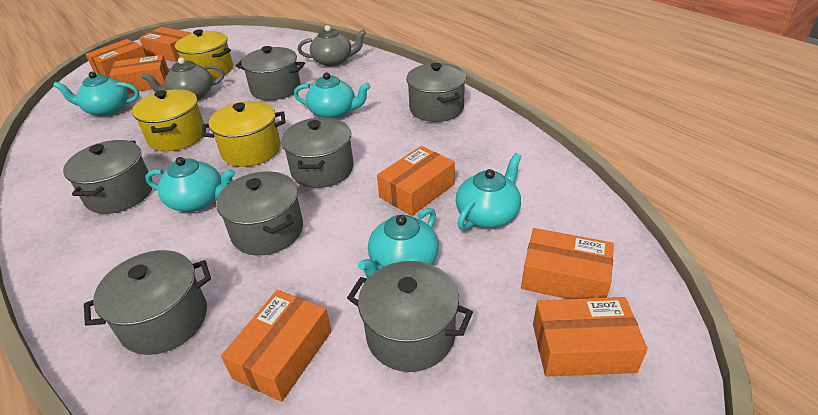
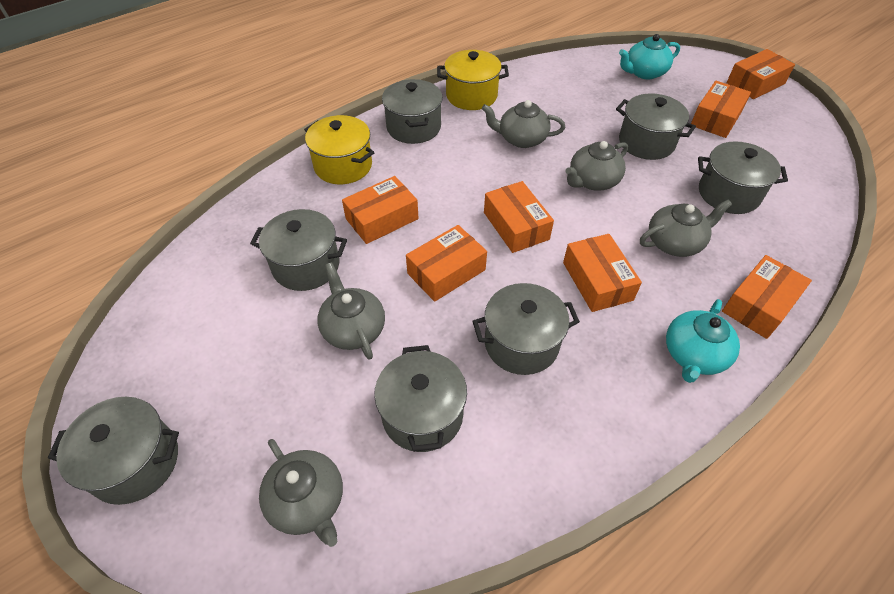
grey teapot: [141,57,224,100] [297,25,366,67] = 2 -> [259,439,343,547] [317,262,385,360] [482,100,565,148] [565,141,628,191] [640,200,732,257] = 5
turquoise teapot: [53,72,139,116] [145,157,235,212] [294,72,371,119] [358,208,439,278] [456,153,521,230] = 5 -> [619,34,680,79] [666,299,740,383] = 2
yellow pot: [132,89,204,151] [175,29,233,79] [201,101,285,167] = 3 -> [304,115,375,184] [437,50,509,110] = 2

